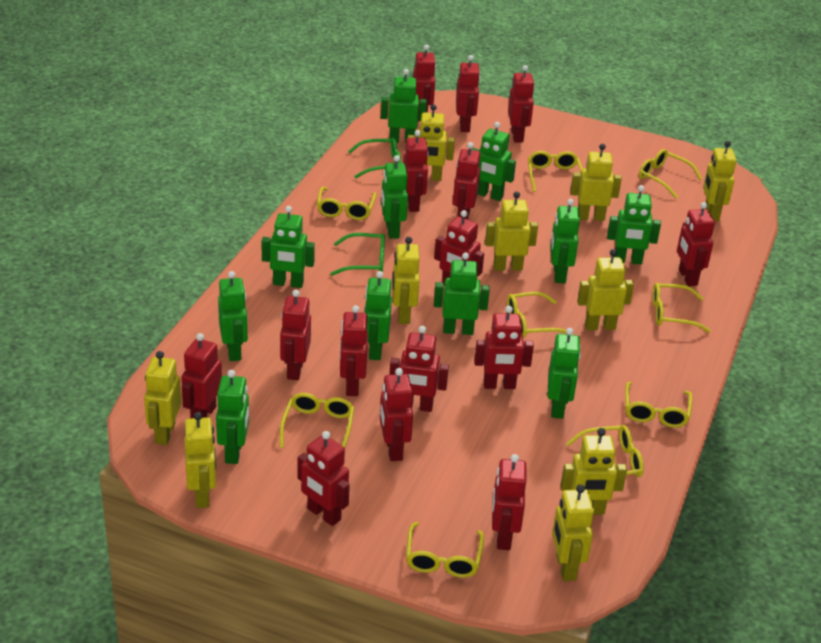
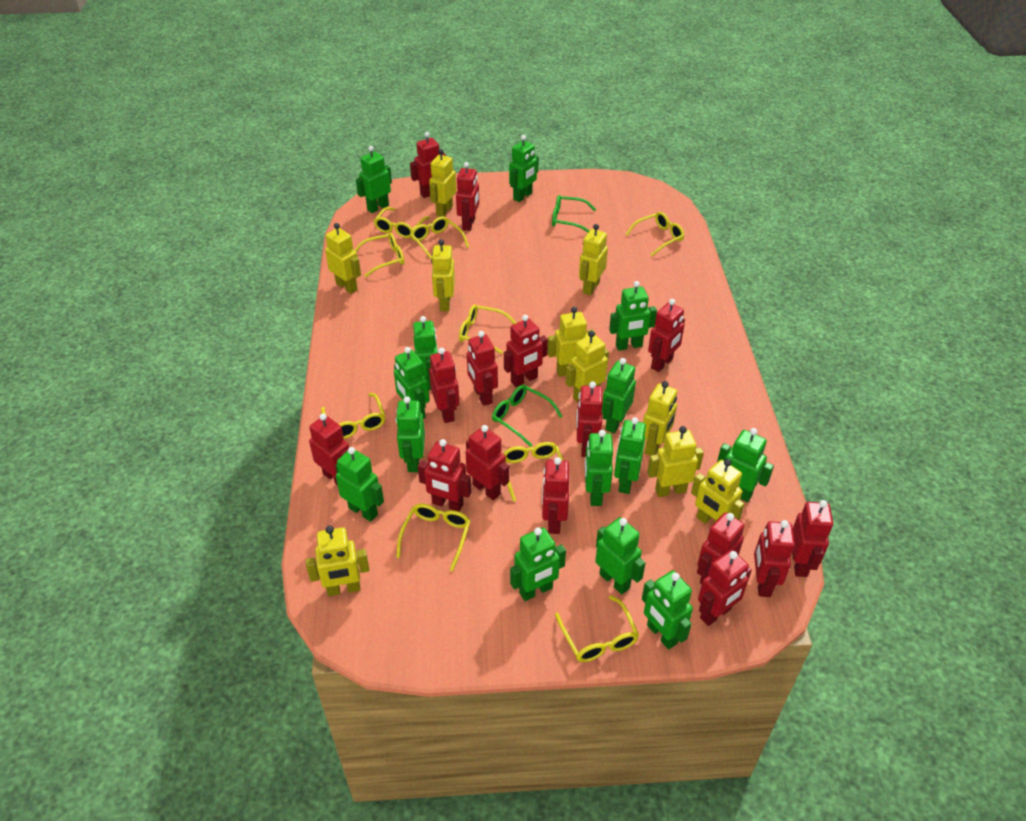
green robot: [216,370,249,464] [218,271,248,361] [262,206,315,288] [364,271,392,360] [381,69,427,143] [381,155,408,239] [434,252,490,335] [471,122,516,201] [548,328,581,419] [550,199,580,283] [607,185,661,264] = 11 -> [336,447,384,522] [356,146,392,213] [394,347,429,419] [396,396,425,472] [413,316,438,390] [509,135,539,202] [510,527,566,601] [585,430,613,506] [595,517,646,594] [602,358,636,433] [609,281,657,351] [614,417,646,494] [642,571,693,649] [717,428,774,502] = 14

